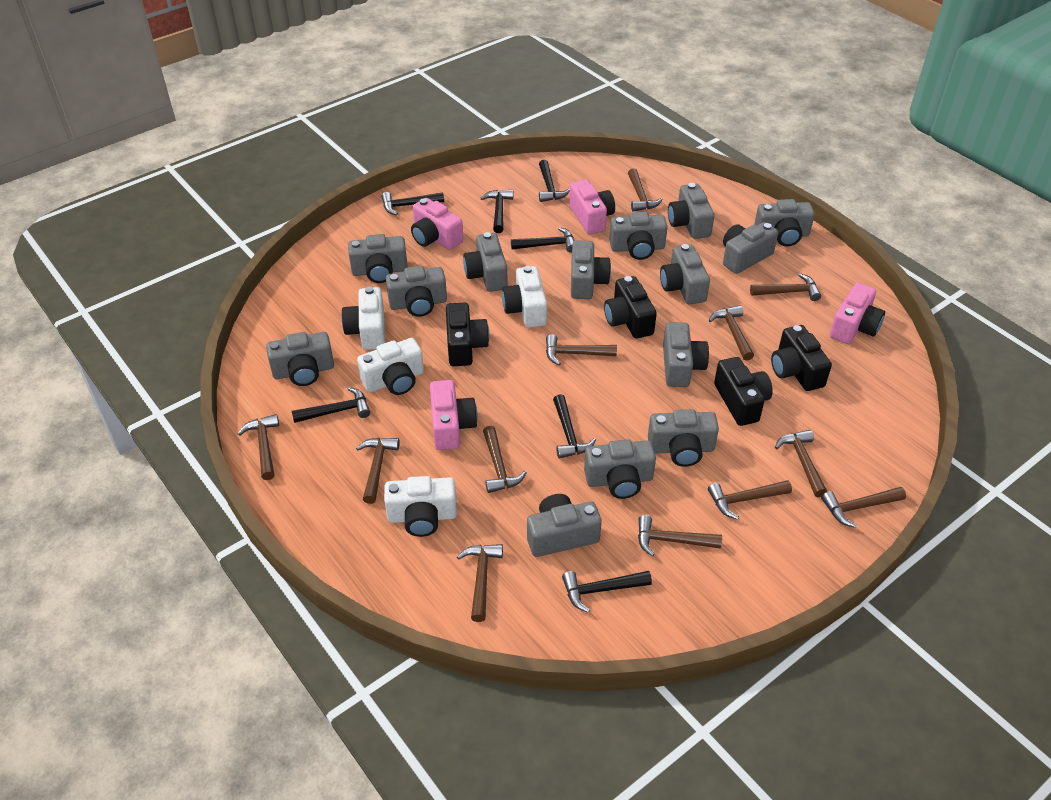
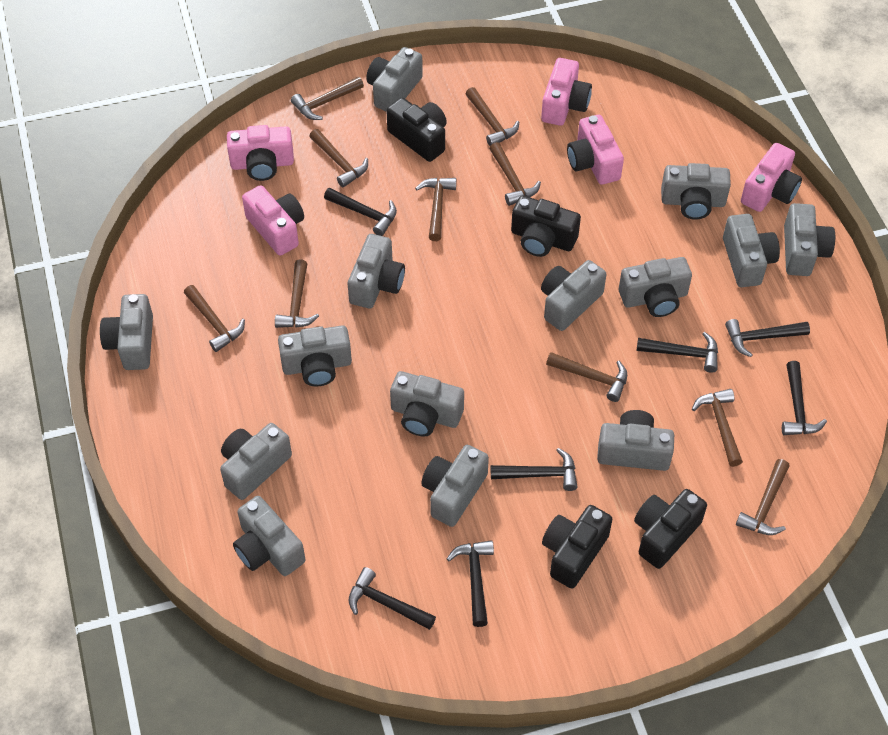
brown hammer: [238,414,279,480] [356,438,400,504] [457,544,503,622] [483,426,526,493] [546,334,617,366] [628,168,663,212] [638,515,722,557] [708,480,792,520] [709,305,754,361] [750,273,821,301] [775,430,827,497] [821,487,906,528] = 12 -> [184,285,245,352] [275,259,319,328] [291,77,364,120] [309,129,368,187] [415,178,456,241] [465,87,519,146] [489,142,541,206] [546,352,627,402] [692,389,743,467] [736,459,790,535] = 10
pink camera: [411,198,463,250] [430,380,478,450] [569,180,615,234] [830,283,885,344] = 4 -> [227,125,294,181] [242,185,304,256] [541,58,592,126] [567,115,624,185] [741,143,802,212] = 5
white camera: [341,286,385,350] [357,338,424,395] [384,476,457,537] [502,266,547,328] = 4 -> none = 0

